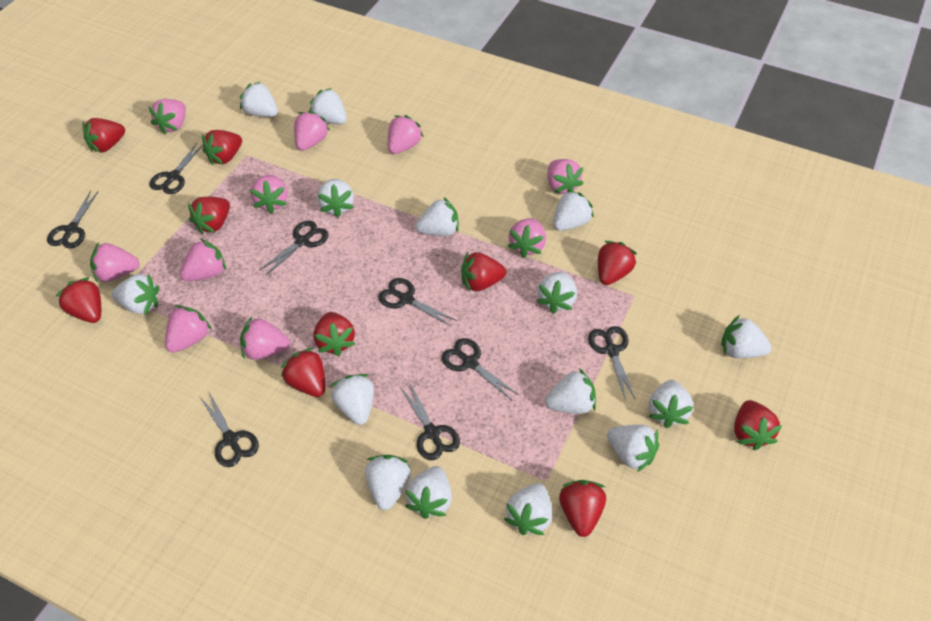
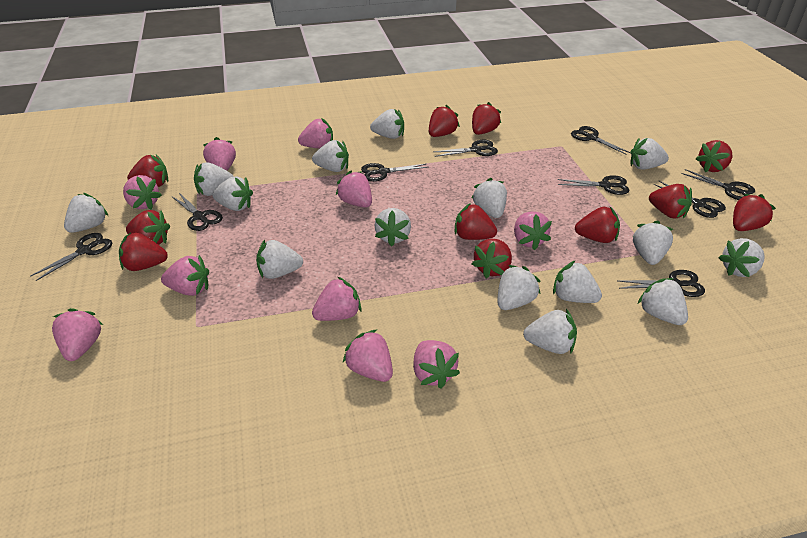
black scissors: [47,190,99,249] [149,143,203,194] [199,392,259,467] [259,220,329,275] [378,278,457,327] [401,384,460,460] [442,338,519,400] [588,326,635,401] = 8 -> [30,233,112,281] [172,193,223,231] [361,163,428,182] [433,140,498,157] [557,175,629,195] [571,126,631,155] [618,270,705,297] [654,180,726,218] [681,169,755,200] = 9
red strawberry: [56,277,101,323] [83,118,125,153] [188,197,230,234] [202,130,242,165] [281,348,325,397] [313,312,355,356] [461,252,506,291] [559,480,606,537] [598,241,637,285] [734,400,782,450] = 10 -> [119,232,168,271] [126,210,170,245] [127,155,168,187] [429,105,460,137] [454,203,497,240] [472,102,501,135] [472,239,512,278] [575,207,620,243] [649,184,692,219] [696,140,732,172] [733,194,776,231] = 11

